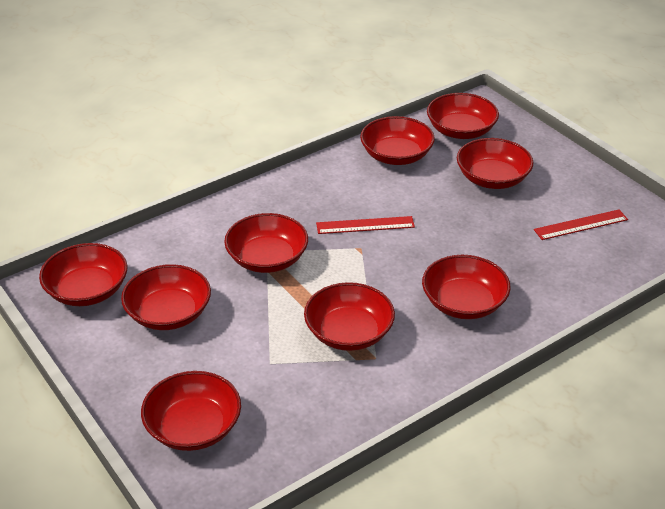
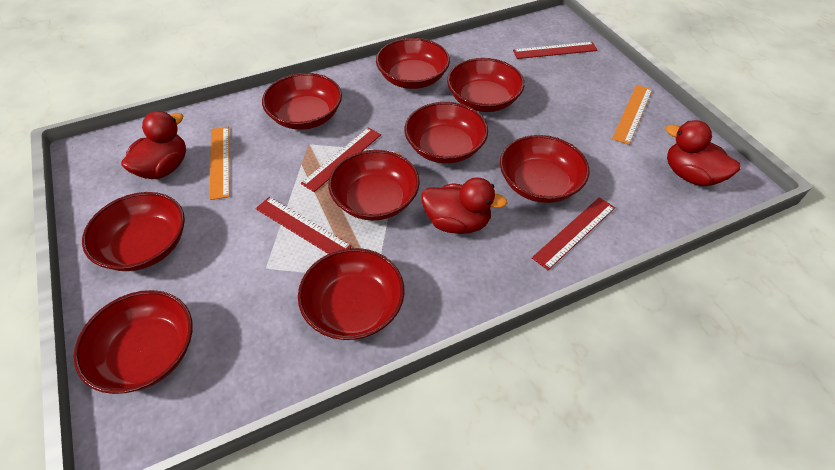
orange ruler: none = 0 -> [210,127,230,200] [612,85,652,145] = 2
red duck: none = 0 -> [121,111,186,179] [421,177,507,234] [666,120,740,186] = 3
red ruler: [316,216,415,234] [534,209,628,240] = 2 -> [256,197,352,254] [301,128,381,192] [513,42,597,59] [532,197,615,270] = 4

